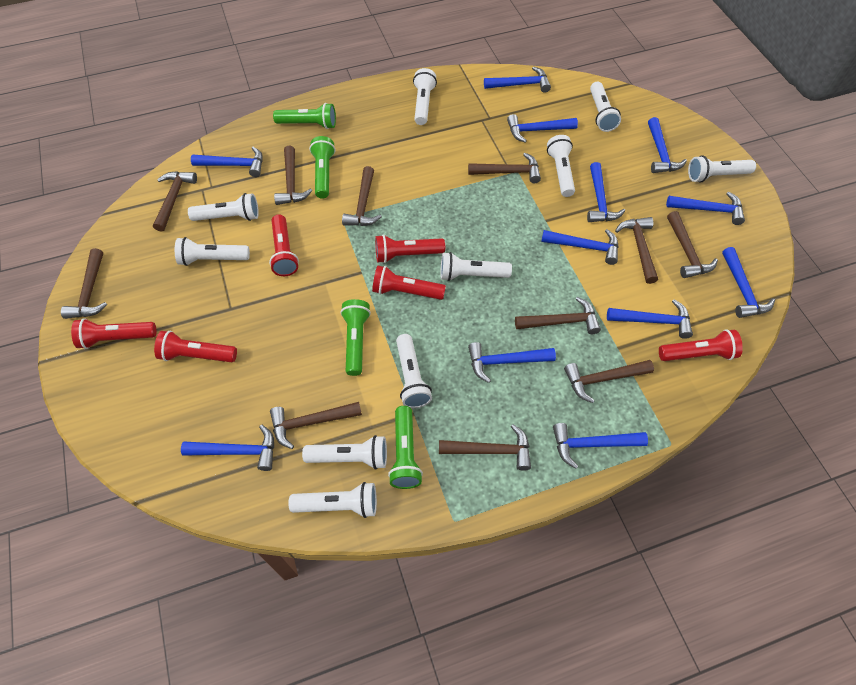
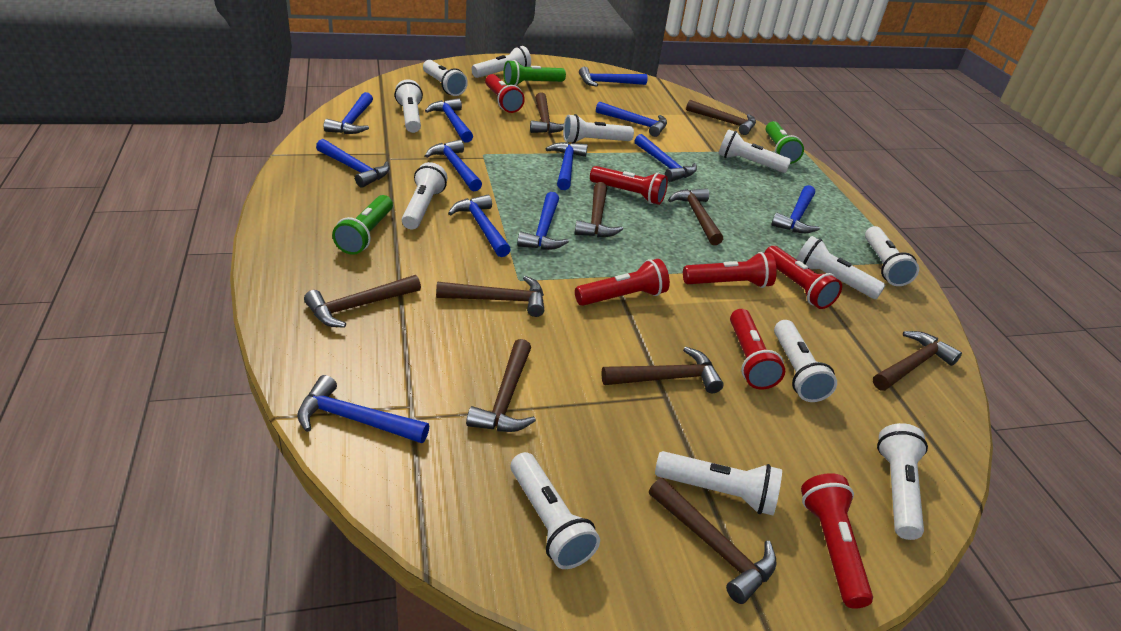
brown hammer: [61,248,107,319] [153,171,197,231] [270,402,362,449] [274,146,312,205] [342,166,382,226] [439,424,531,471] [468,153,541,183] [515,297,601,334] [564,360,654,403] [615,217,658,284] [667,211,718,278] = 11 -> [304,275,421,328] [436,276,544,317] [466,339,536,432] [530,92,564,133] [574,182,623,237] [601,347,724,393] [649,478,777,604] [668,188,723,245] [686,100,756,135] [873,331,962,391] = 10
green flashlight: [273,103,336,129] [309,136,335,199] [340,299,371,376] [388,406,423,489] = 4 -> [332,195,393,255] [503,60,566,85] [766,121,804,164] = 3
red flashlight: [71,318,156,349] [154,331,237,362] [269,214,299,276] [372,266,446,300] [375,235,445,263] [659,329,743,361] = 6 -> [485,74,525,113] [575,259,670,306] [590,166,668,205] [683,252,777,288] [730,309,785,390] [764,246,842,309] [801,473,873,609] = 7
white flashlight: [175,237,250,266] [188,193,259,221] [288,482,377,518] [302,435,387,470] [396,334,432,408] [413,68,437,125] [440,252,512,281] [547,135,575,197] [590,82,621,132] [688,155,756,183] = 10 -> [395,79,423,133] [402,162,447,229] [423,60,468,96] [471,46,531,78] [511,452,600,569] [563,114,634,143] [655,451,782,515] [718,130,791,173] [774,320,837,402] [796,236,886,299] [865,226,919,286] [877,423,928,540] = 12

